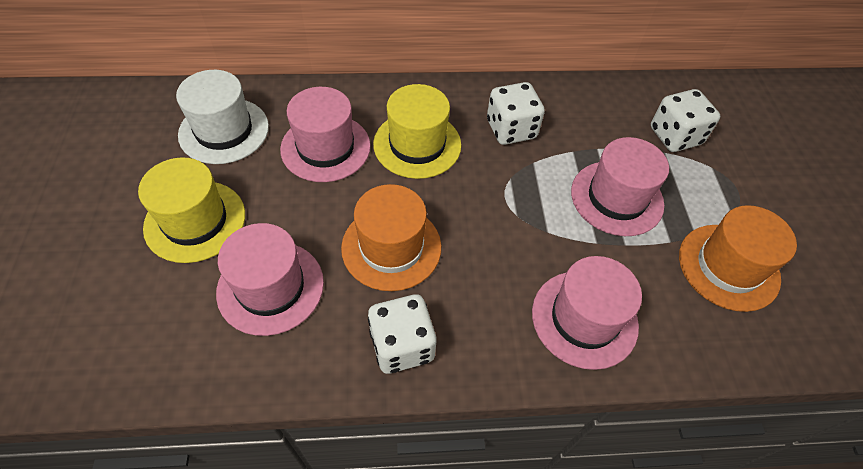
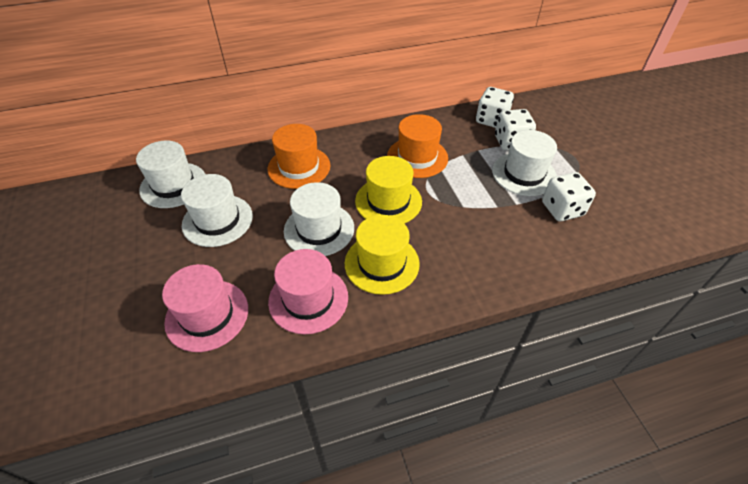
pink hat: [216,223,324,336] [280,87,370,182] [532,256,642,370] [571,137,669,236] = 4 -> [162,264,248,352] [268,249,348,334] = 2
white hat: [176,70,269,164] = 1 -> [136,140,205,208] [181,174,253,247] [284,182,354,256] [492,130,557,196] = 4

